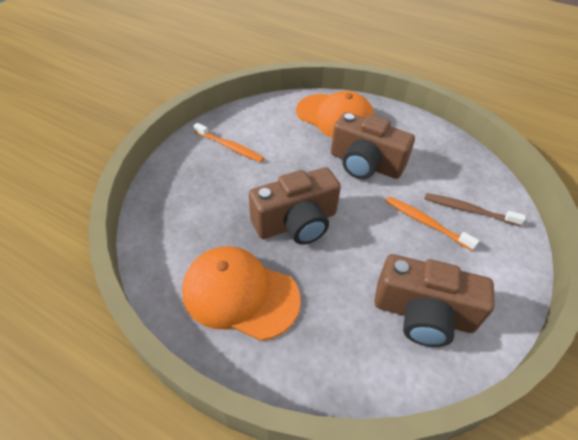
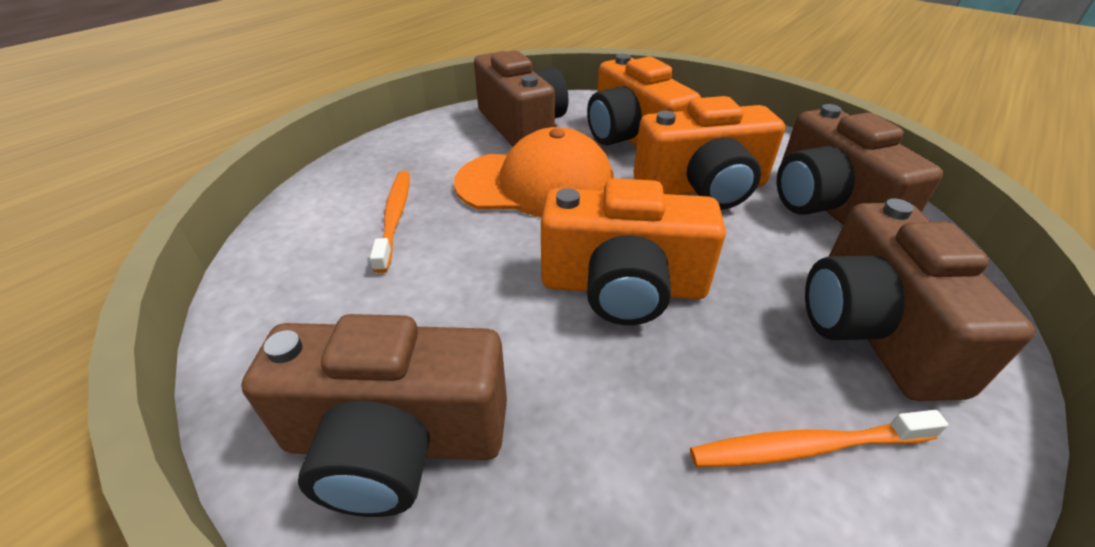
brown camera: [249,167,341,245] [331,112,415,179] [374,254,495,347] = 3 -> [241,314,507,517] [474,50,568,147] [777,104,943,225] [805,198,1035,401] = 4
brown toothbrush: [425,193,525,226] = 1 -> none = 0
orange camera: none = 0 -> [541,178,726,325] [587,54,701,147] [634,96,785,209] = 3
orange cap: [182,247,301,341] [296,91,375,138] = 2 -> [454,127,614,217] = 1

